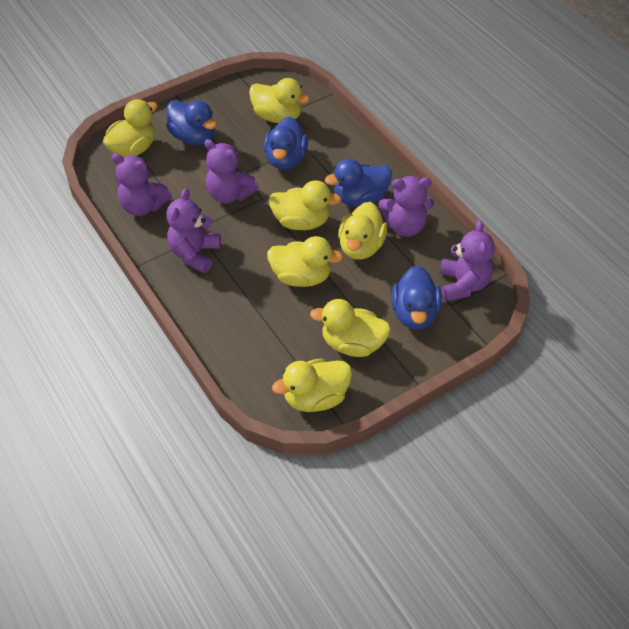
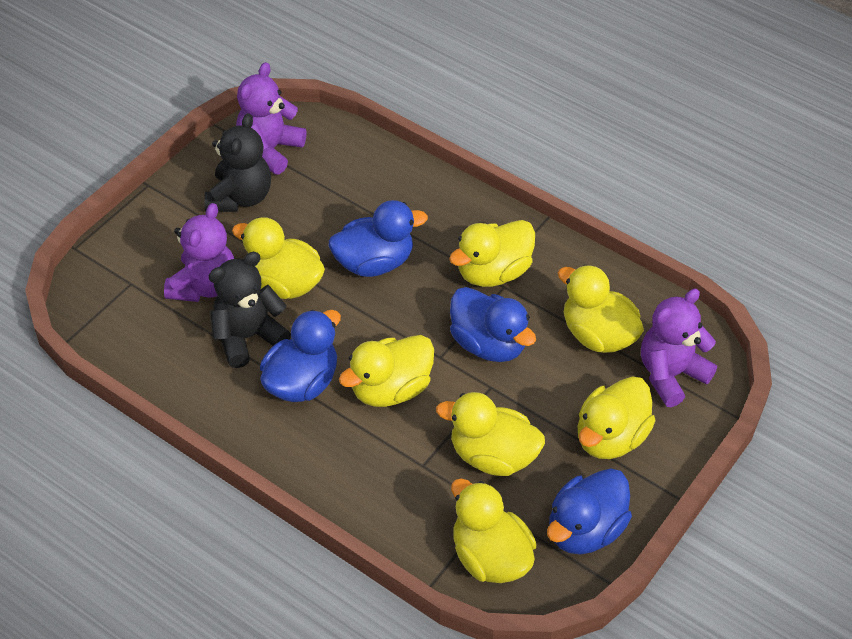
black teddy bear: none = 0 -> [204,113,271,212] [209,252,291,368] = 2
purple teddy bear: [111,153,172,216] [166,188,221,273] [204,139,259,203] [378,176,434,237] [439,220,495,302] = 5 -> [164,203,234,302] [236,62,307,175] [641,289,717,407] = 3

